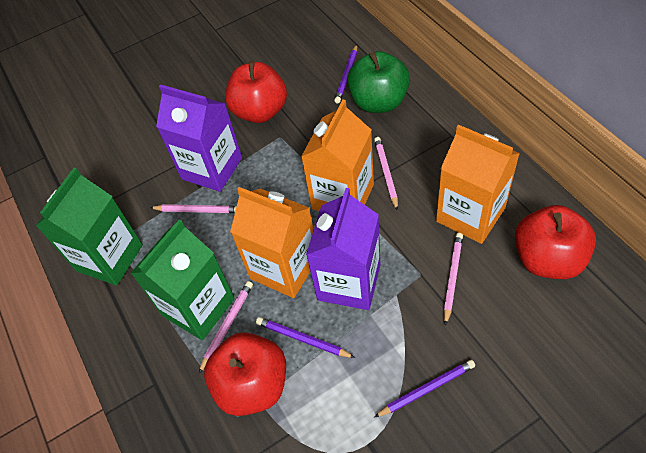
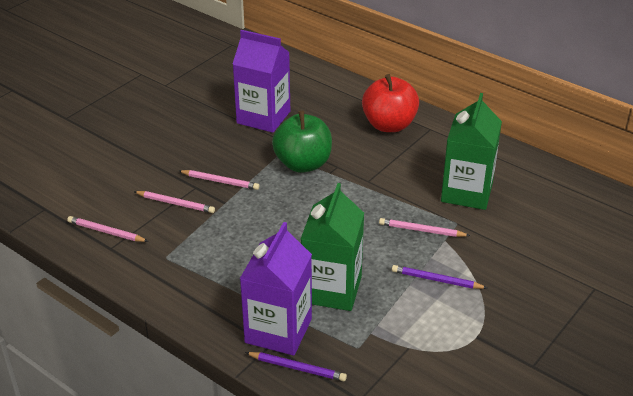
orange carton: [230,187,314,298] [301,100,374,211] [436,125,520,244] = 3 -> none = 0
purple pencil: [256,317,355,358] [334,44,357,104] [374,359,475,417] = 3 -> [245,352,347,381] [392,265,487,289] = 2
red apple: [204,332,286,416] [225,61,287,123] [515,205,596,279] = 3 -> [362,74,419,132] = 1

